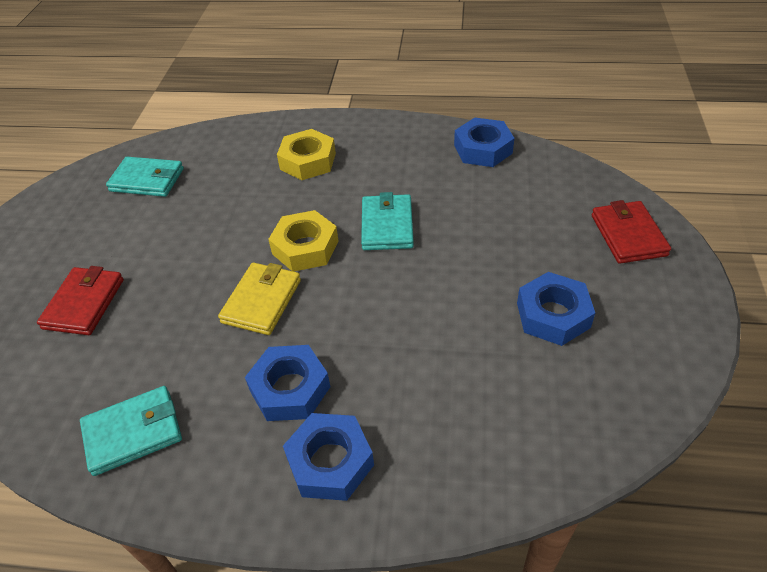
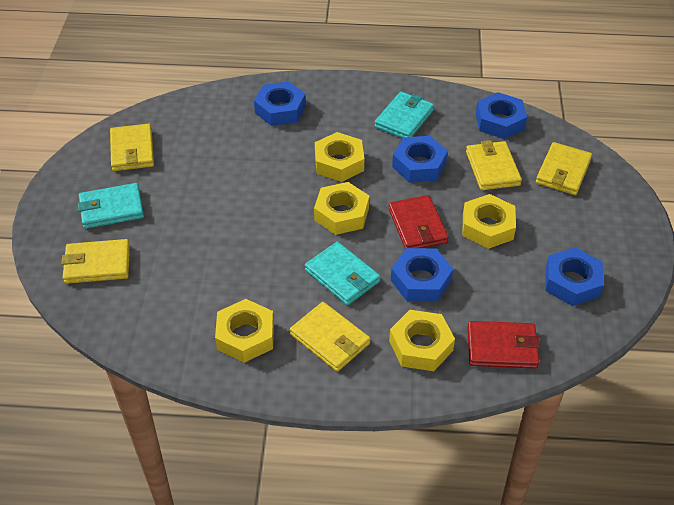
blue nut: [245,345,330,421] [283,413,374,501] [454,118,514,167] [517,272,595,346] = 4 -> [254,81,306,126] [391,248,453,302] [392,136,448,183] [476,92,527,139] [545,247,604,306] = 5
yellow nut: [268,210,338,271] [277,129,336,180] = 2 -> [215,299,274,363] [314,182,369,235] [315,132,364,182] [389,310,455,371] [463,194,516,249] = 5
yellow wallet: [218,263,301,335] = 1 -> [61,239,130,284] [110,124,154,171] [290,302,370,372] [466,140,522,190] [536,142,592,195] = 5

